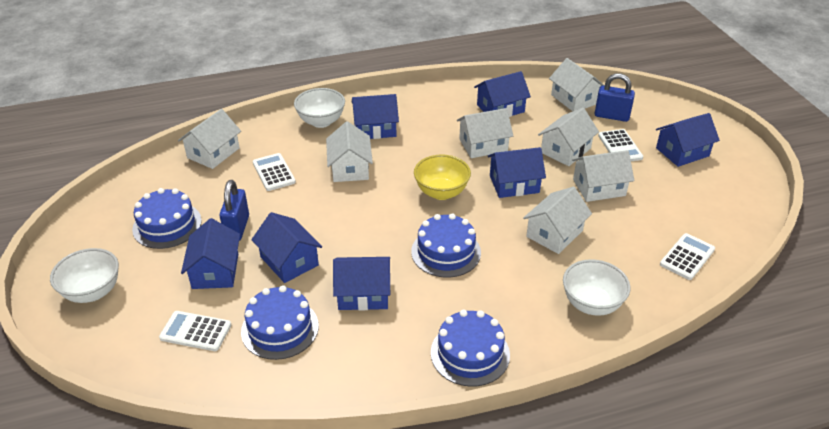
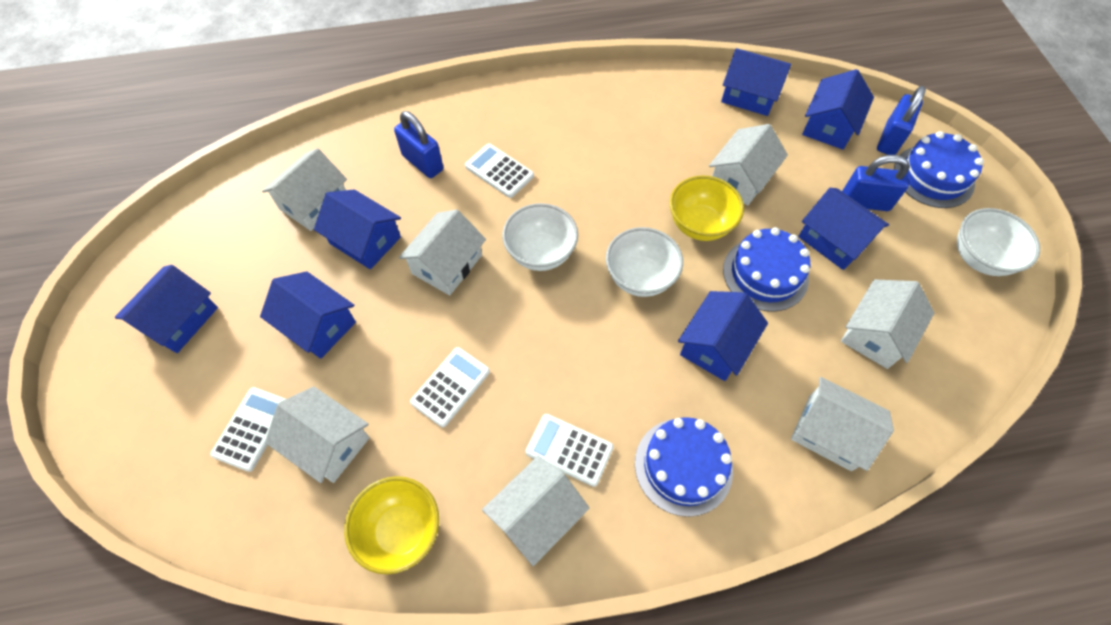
blue cake: [132,188,202,249] [241,285,319,360] [411,213,481,277] [431,310,510,387] = 4 -> [635,417,733,517] [723,227,810,312] [894,131,984,208] = 3
blue padlock: [220,180,249,241] [595,73,635,122] = 2 -> [394,111,443,178] [842,155,910,211] [877,86,926,155] = 3
yellow bowl: [414,154,471,200] = 1 -> [344,476,439,575] [670,176,744,241] = 2

